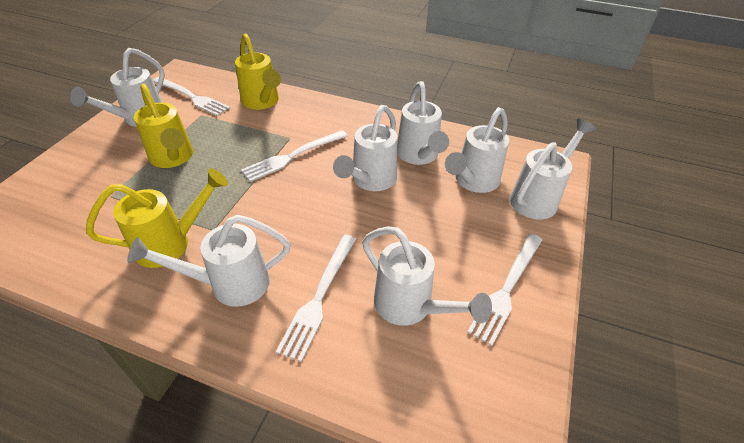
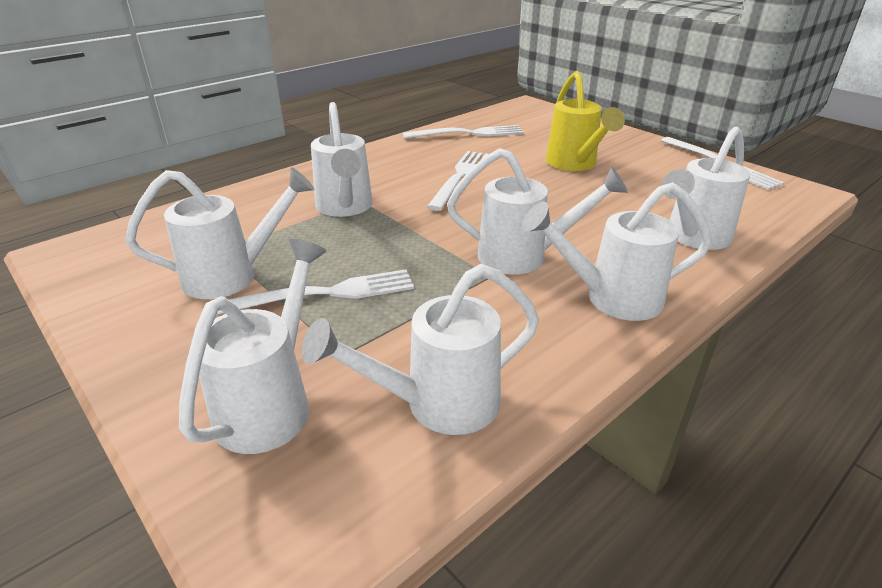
yellow watering can: [86,168,228,268] [134,83,193,168] [235,33,281,110] = 3 -> [546,71,625,171] = 1

